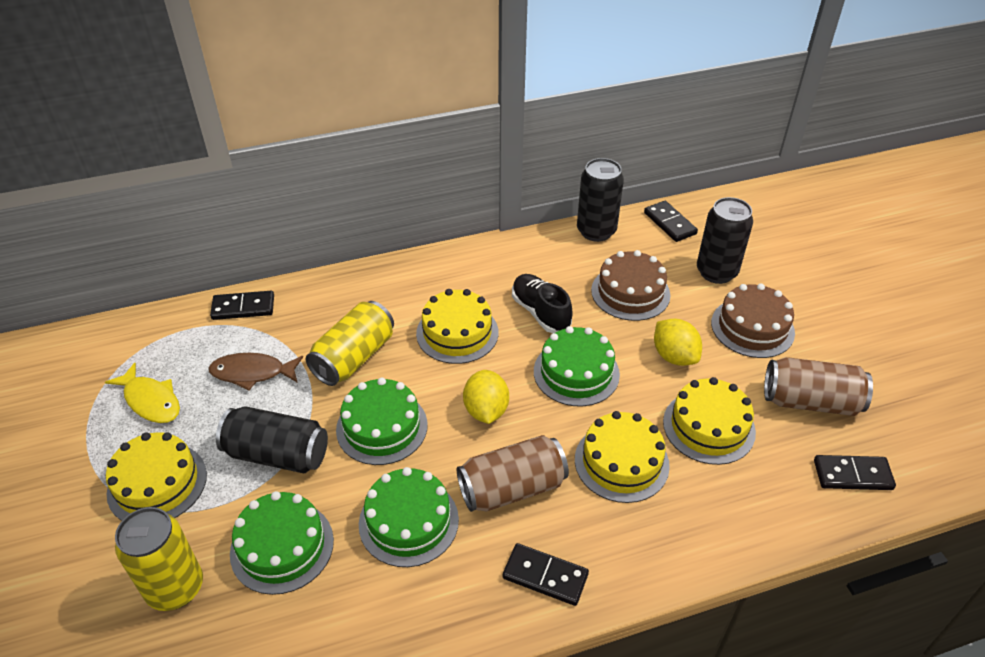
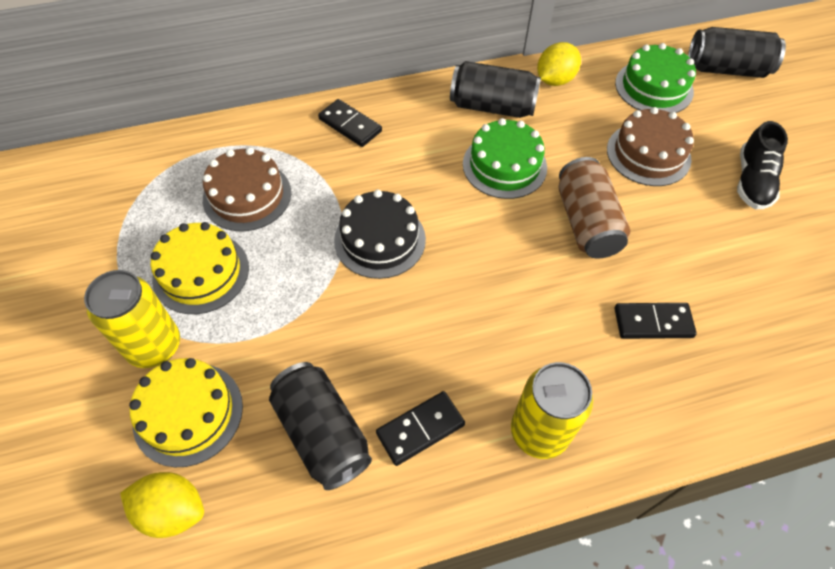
black cake: none = 0 -> [334,190,426,279] = 1
black domino: [210,291,274,320] [503,543,589,606] [644,201,698,242] [814,455,896,490] = 4 -> [318,99,382,147] [376,391,465,466] [615,303,697,339] = 3
brown can: [457,435,569,512] [764,357,873,416] = 2 -> [559,157,631,258] = 1
brown fish: [208,353,303,391] = 1 -> none = 0
green cake: [230,491,334,595] [336,377,428,465] [359,467,459,567] [534,326,620,406] = 4 -> [463,118,547,199] [615,43,696,113] = 2
yellow cake: [106,432,207,521] [416,289,498,364] [575,411,670,503] [663,377,756,465] = 4 -> [129,358,243,467] [151,222,249,314] = 2
yellow fish: [105,363,180,423] = 1 -> none = 0

